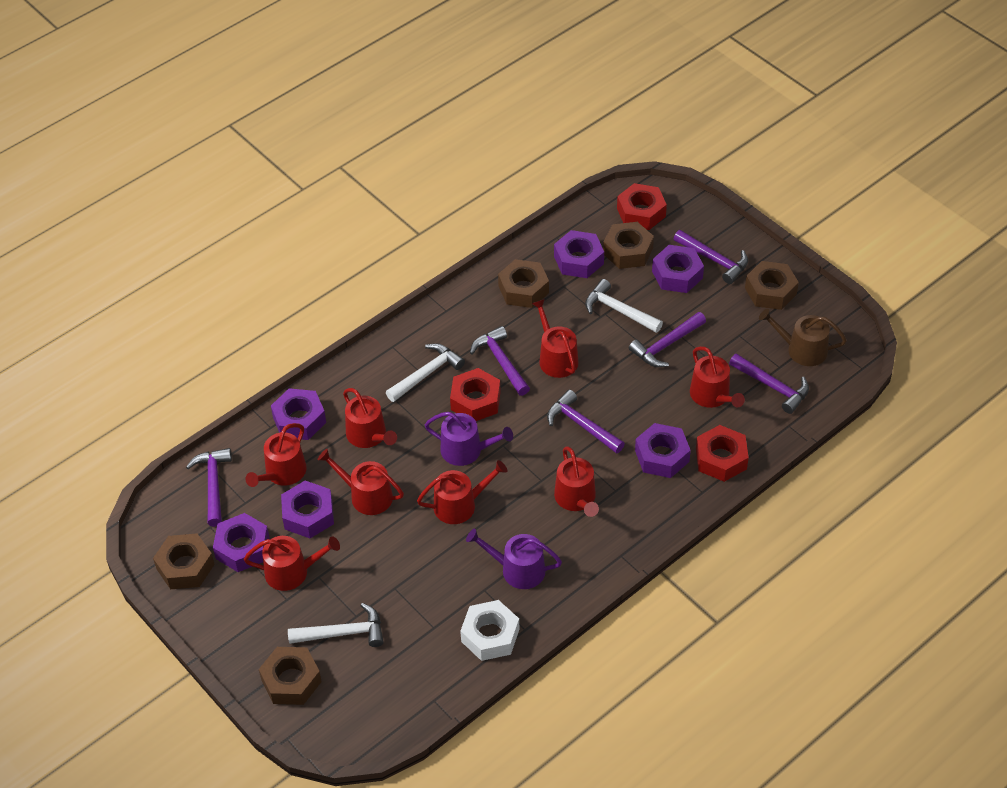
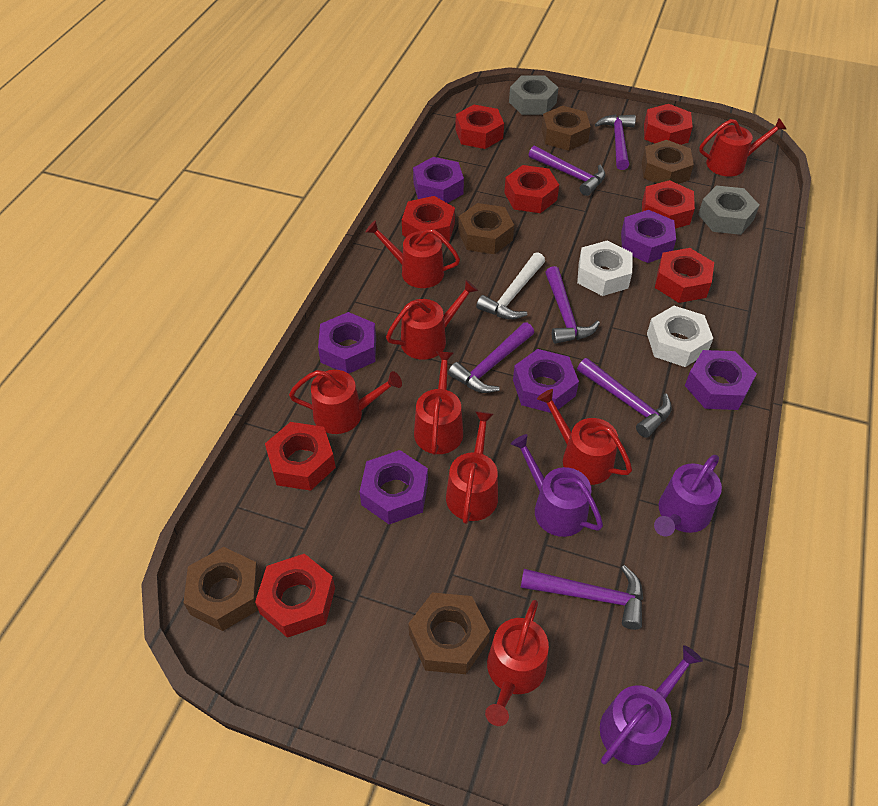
brown watering can: [759,308,847,366] = 1 -> none = 0
grey nut: none = 0 -> [509,75,559,115] [698,185,760,235] = 2
purple watering can: [425,412,513,466] [466,529,562,589] = 2 -> [511,434,603,537] [600,645,703,765] [654,455,722,537] = 3
red nut: [450,368,501,421] [617,183,667,230] [696,425,749,482] = 3 -> [255,554,335,638] [265,422,336,491] [402,196,455,243] [455,105,504,149] [504,165,559,213] [642,180,695,228] [644,104,693,145] [655,248,714,303] = 8
white hammer: [288,603,384,647] [386,343,465,402] [585,279,663,333] = 3 -> [476,252,545,320] = 1
white nut: [460,600,519,661] = 1 -> [577,240,633,296] [647,306,713,367] = 2

